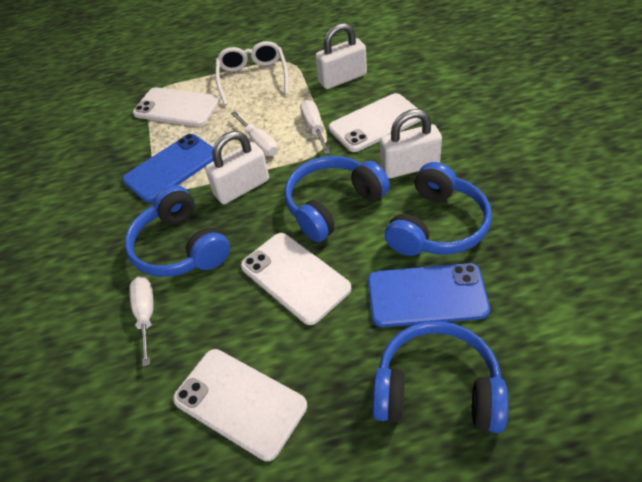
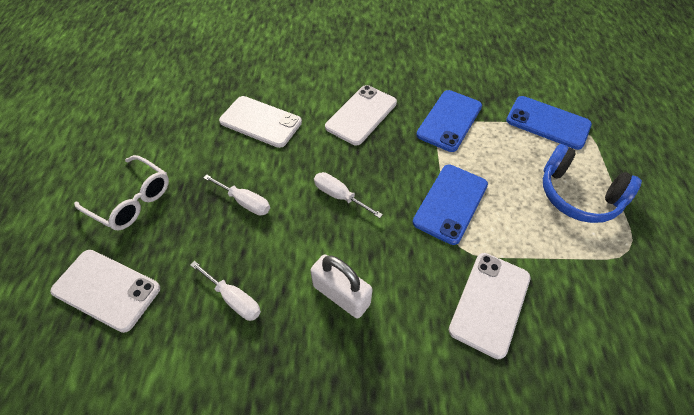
blue headphones: [125,185,230,277] [285,156,390,242] [372,321,508,433] [385,162,492,256] = 4 -> [543,144,642,223] = 1
blue phone: [122,134,214,203] [368,263,490,327] = 2 -> [413,165,488,245] [416,90,482,152] [506,96,592,150] = 3
white padlock: [205,131,269,204] [315,23,367,89] [380,109,442,179] = 3 -> [310,254,373,318] = 1

